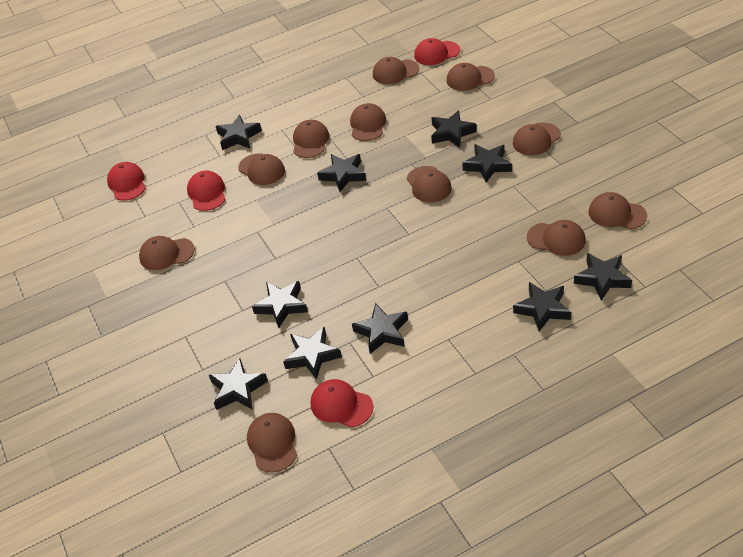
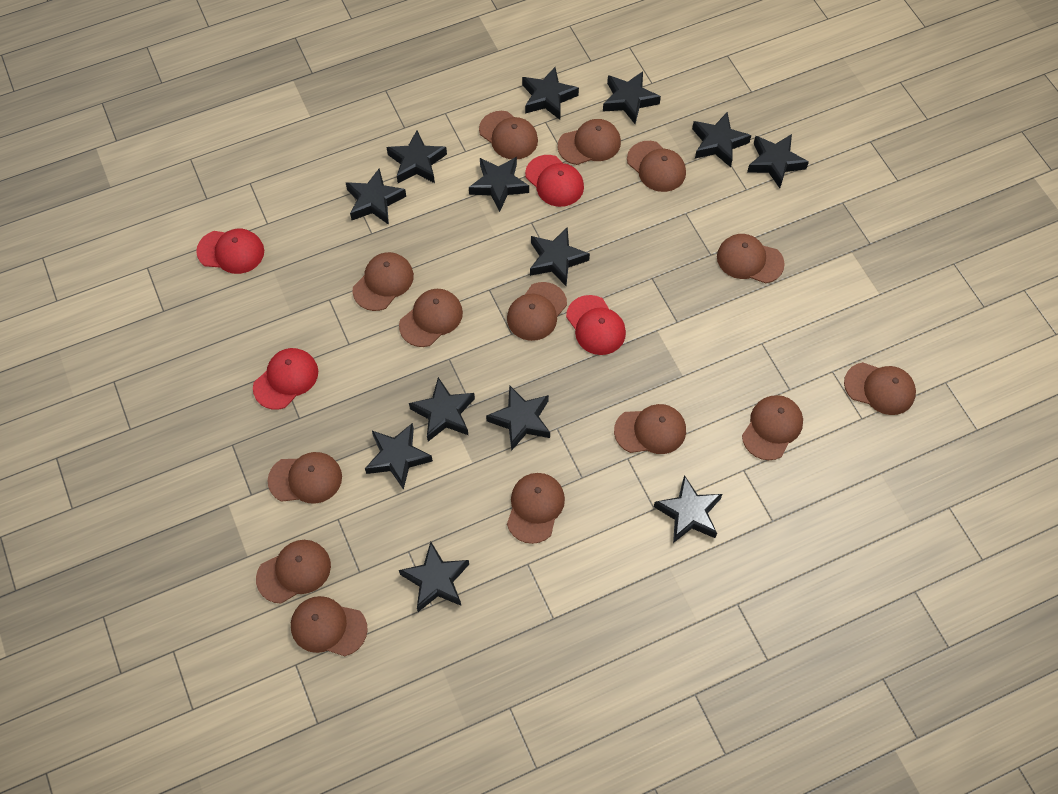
black star: [209,358,268,410] [216,115,262,150] [252,281,308,328] [283,327,342,380] [317,154,366,192] [352,303,408,354] [431,110,477,148] [462,144,512,183] [513,282,571,332] [574,253,632,301] = 10 -> [346,169,406,225] [365,423,433,490] [387,130,447,183] [399,542,469,612] [409,377,475,441] [469,157,529,212] [486,385,550,451] [522,67,579,120] [530,227,590,286] [603,71,661,124] [654,475,722,543] [692,112,751,167] [747,134,809,188] = 13
brown cap: [139,236,195,270] [238,153,285,185] [247,413,297,473] [293,120,329,158] [350,103,386,141] [373,57,419,84] [407,166,452,203] [447,63,495,91] [513,123,561,155] [527,220,586,256] [588,192,647,229] = 11 -> [256,540,331,604] [268,452,342,504] [291,596,368,656] [353,252,414,311] [399,289,463,347] [479,111,538,159] [507,282,567,341] [507,473,565,544] [558,119,621,165] [614,404,686,454] [627,141,686,192] [717,234,785,283] [742,395,803,460] [844,362,916,415] = 14

